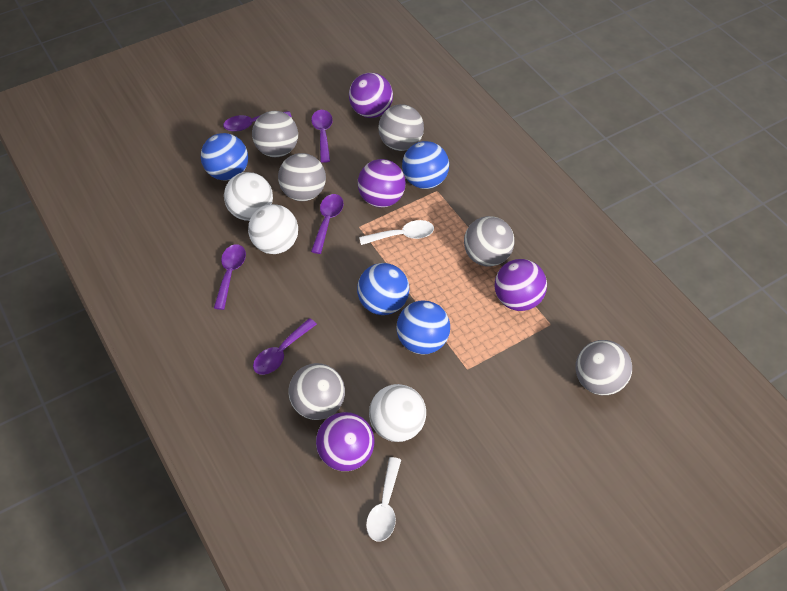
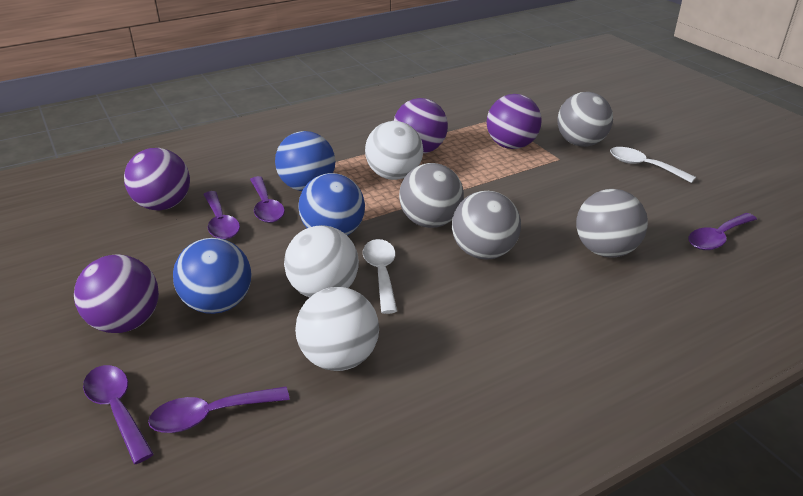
blue ball: [201,133,248,181] [357,263,410,315] [396,300,450,354] [402,141,449,189] = 4 -> [173,238,252,314] [275,131,335,191] [299,173,365,236] = 3
grey ball: [252,111,298,157] [278,153,326,201] [288,363,345,420] [378,104,424,151] [464,216,514,267] [575,340,632,395] = 6 -> [399,163,464,228] [452,191,521,260] [557,92,613,147] [576,189,648,258] = 4

